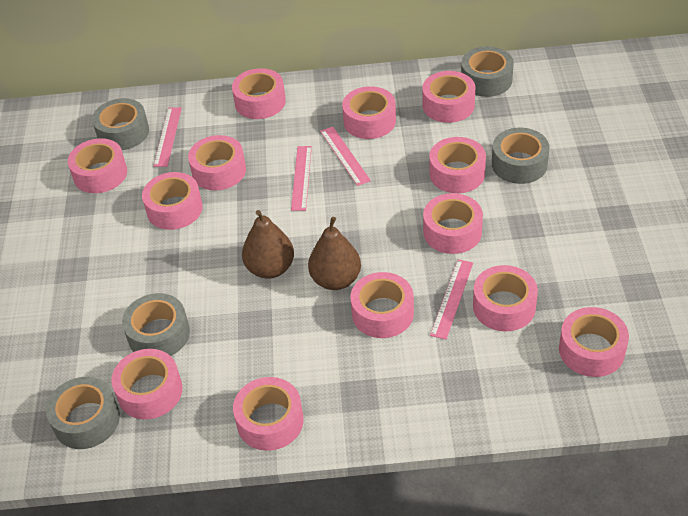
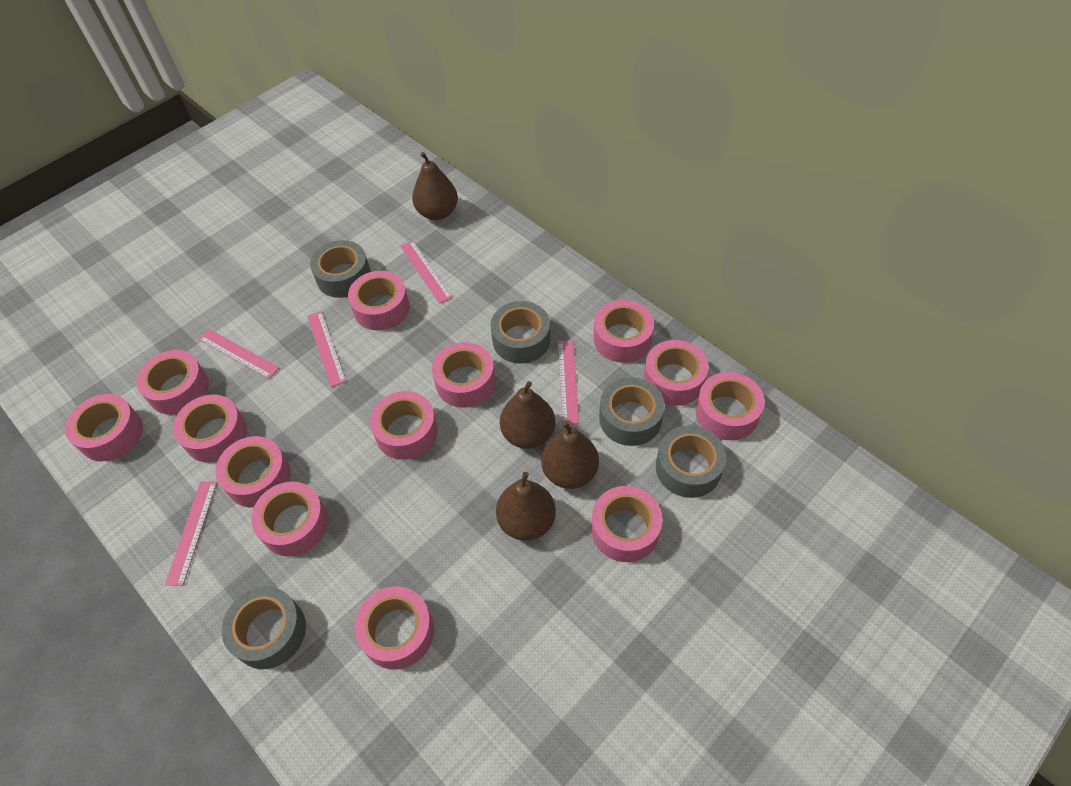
brown pear: [242,210,294,279] [308,217,361,290] = 2 -> [412,152,458,220] [496,472,556,541] [500,381,556,449] [541,421,599,489] = 4
pink ruler: [154,107,182,167] [291,146,312,211] [320,127,371,186] [430,259,473,340] = 4 -> [165,481,217,586] [199,329,279,379] [307,311,346,387] [400,240,453,304] [558,340,579,424] = 5

